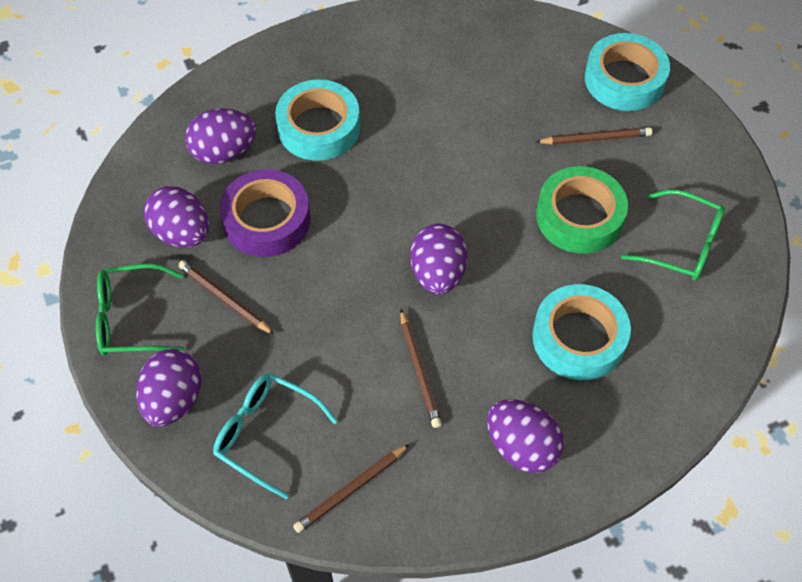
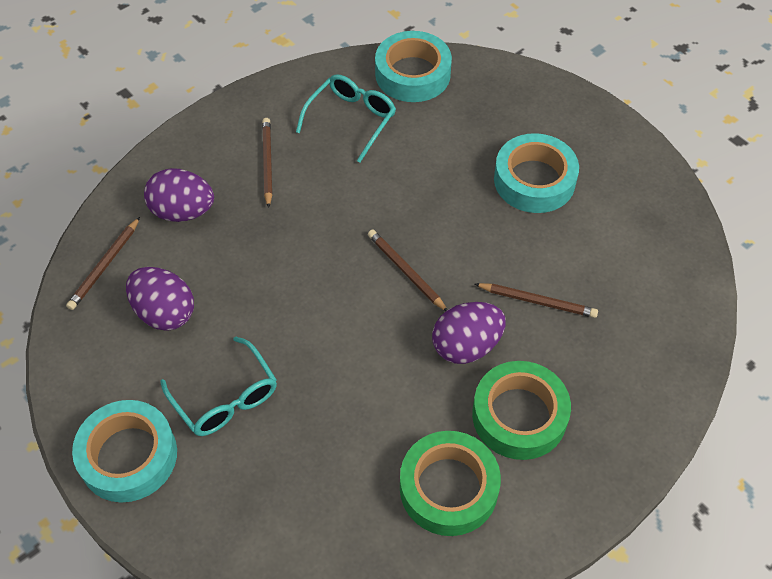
green glasses: [96,264,185,355] [621,189,725,281] = 2 -> none = 0
green tape: [536,166,628,254] = 1 -> [400,431,501,536] [472,361,571,460] = 2
purple egg: [136,349,202,426] [144,186,209,247] [185,109,256,164] [410,224,467,294] [487,399,564,473] = 5 -> [126,267,194,331] [144,168,214,222] [432,302,506,364] = 3
purple tape: [219,169,310,257] = 1 -> none = 0
turquoise glasses: [213,373,338,499] = 1 -> [160,336,277,436] [296,74,396,163] = 2

